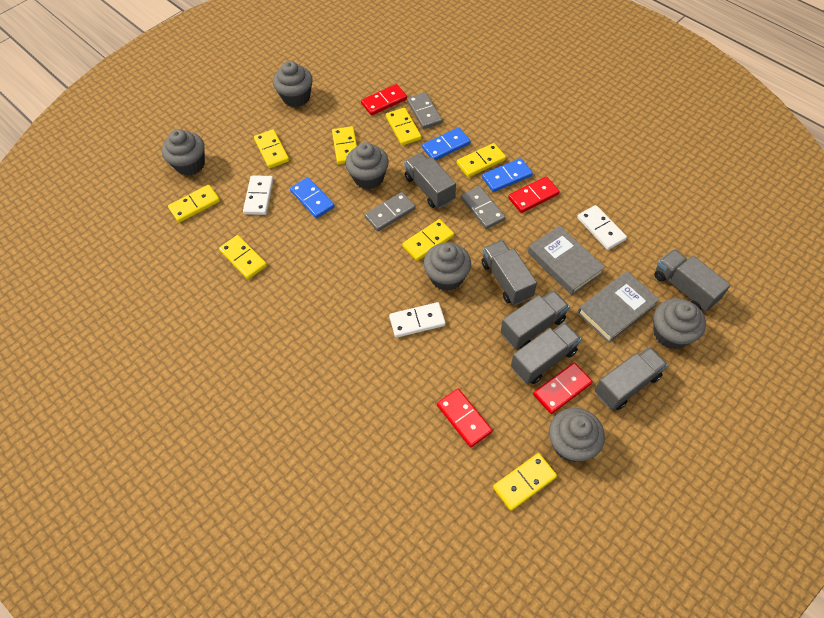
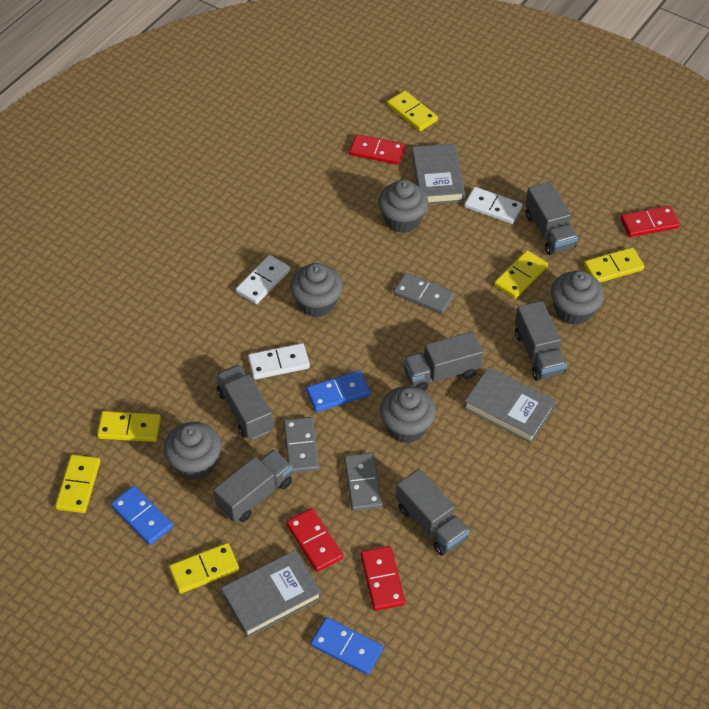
grey book: [528,225,605,295] [577,271,660,343] = 2 -> [221,550,322,638] [412,144,465,204] [464,367,556,443] = 3
grey cupcake: [162,129,205,176] [273,61,313,107] [345,142,389,190] [423,242,471,291] [549,408,605,462] [654,298,706,349] = 6 -> [164,422,221,480] [290,263,343,317] [378,179,428,233] [380,386,436,443] [551,270,604,325] = 5
yellow domino: [168,185,220,223] [219,235,267,279] [254,129,289,168] [332,126,357,164] [386,108,421,145] [402,219,454,261] [457,143,506,177] [493,453,557,511] = 8 -> [55,454,100,513] [97,411,161,442] [169,543,239,594] [387,91,438,131] [494,250,548,299] [584,247,645,283] = 6

